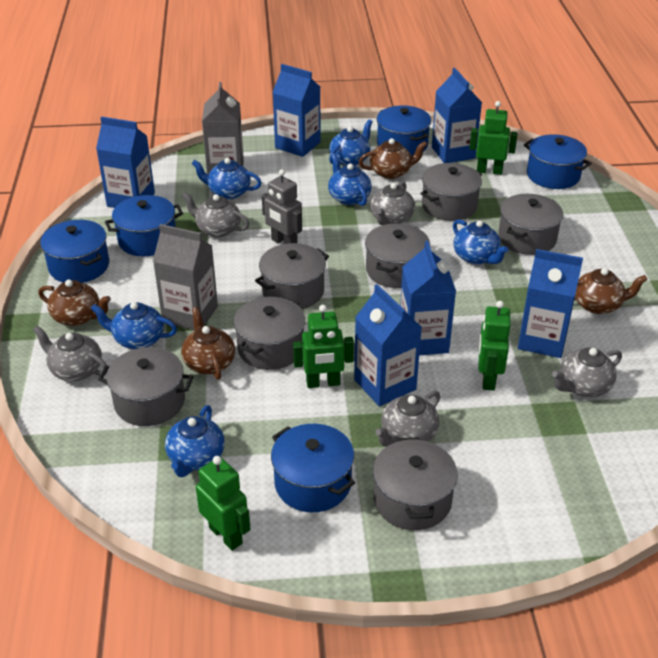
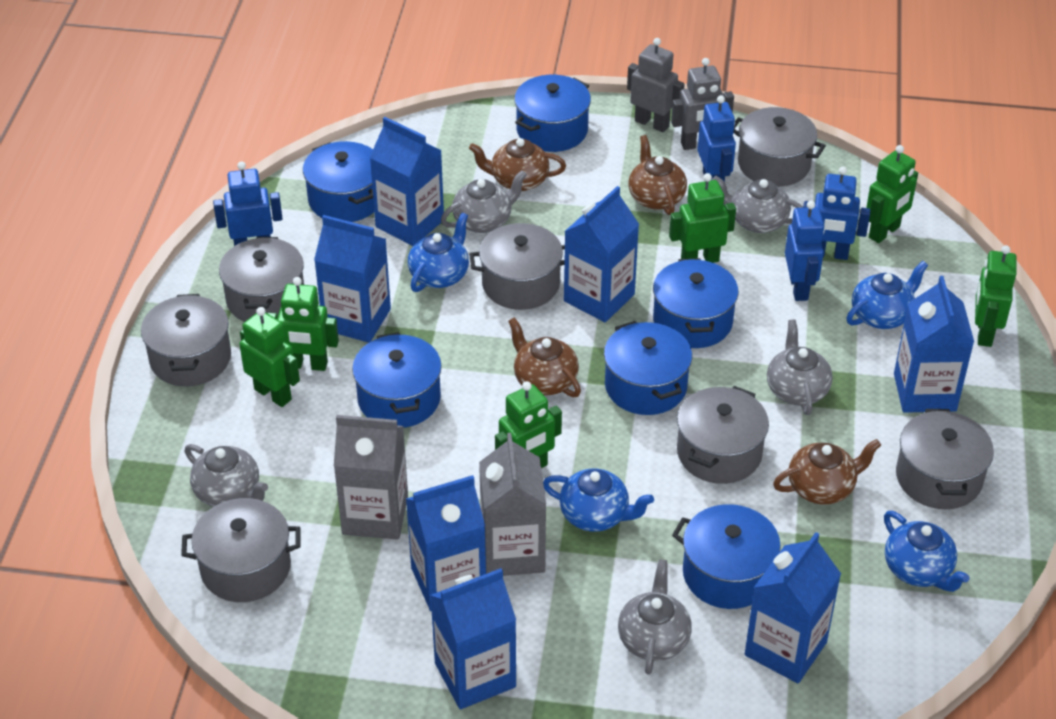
blue carton: [96,116,155,208] [272,64,321,157] [354,284,422,407] [400,241,456,355] [432,68,482,163] [518,249,583,358] = 6 -> [314,215,391,343] [369,117,444,246] [406,475,486,611] [430,568,516,709] [564,186,639,322] [745,532,841,683] [894,276,974,413] = 7
blue pot: [40,220,109,283] [105,195,183,256] [271,424,355,512] [377,105,431,156] [524,134,591,189] = 5 -> [303,141,374,222] [352,332,442,428] [514,75,591,152] [604,321,692,415] [653,258,739,348] [672,504,781,609] = 6
blue robot: none = 0 -> [213,161,283,246] [697,95,736,182] [785,201,825,301] [803,166,870,260] = 4
blue teapot: [91,302,177,349] [165,405,225,477] [192,158,262,199] [328,153,372,206] [329,119,373,166] [453,219,509,265] = 6 -> [408,213,469,292] [543,469,654,532] [847,261,928,329] [884,511,970,592] = 4
green robot: [196,456,251,551] [293,305,354,388] [469,101,518,175] [479,301,510,390] = 4 -> [239,307,300,407] [268,277,339,371] [495,381,562,468] [669,173,736,263] [866,145,918,243] [975,245,1017,347] = 6
grey robot: [262,169,302,244] = 1 -> [627,38,685,132] [671,58,734,150] = 2

